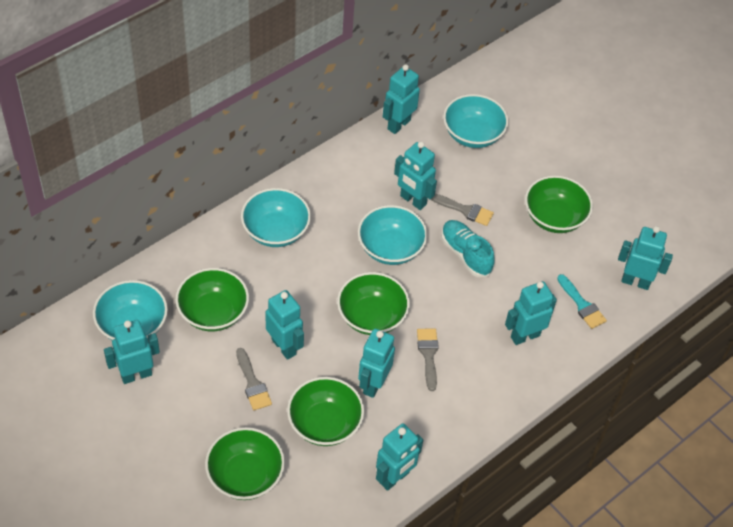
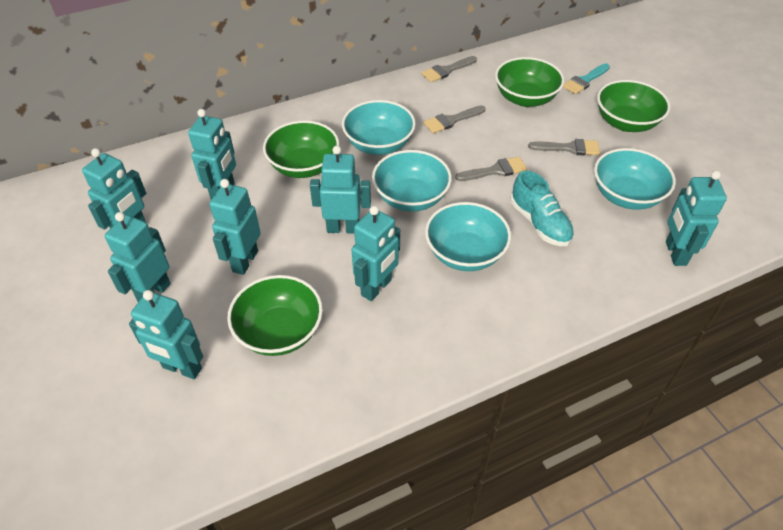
green bowl: [175,268,249,331] [205,427,285,500] [287,377,364,446] [337,272,410,335] [525,175,593,233] = 5 -> [227,275,323,356] [263,120,339,178] [495,57,564,107] [597,80,671,132] = 4
grey brush: [236,348,272,410] [417,328,439,391] [431,194,494,226] = 3 -> [421,56,477,82] [424,105,486,133] [455,157,527,181] [528,139,600,155] = 4

